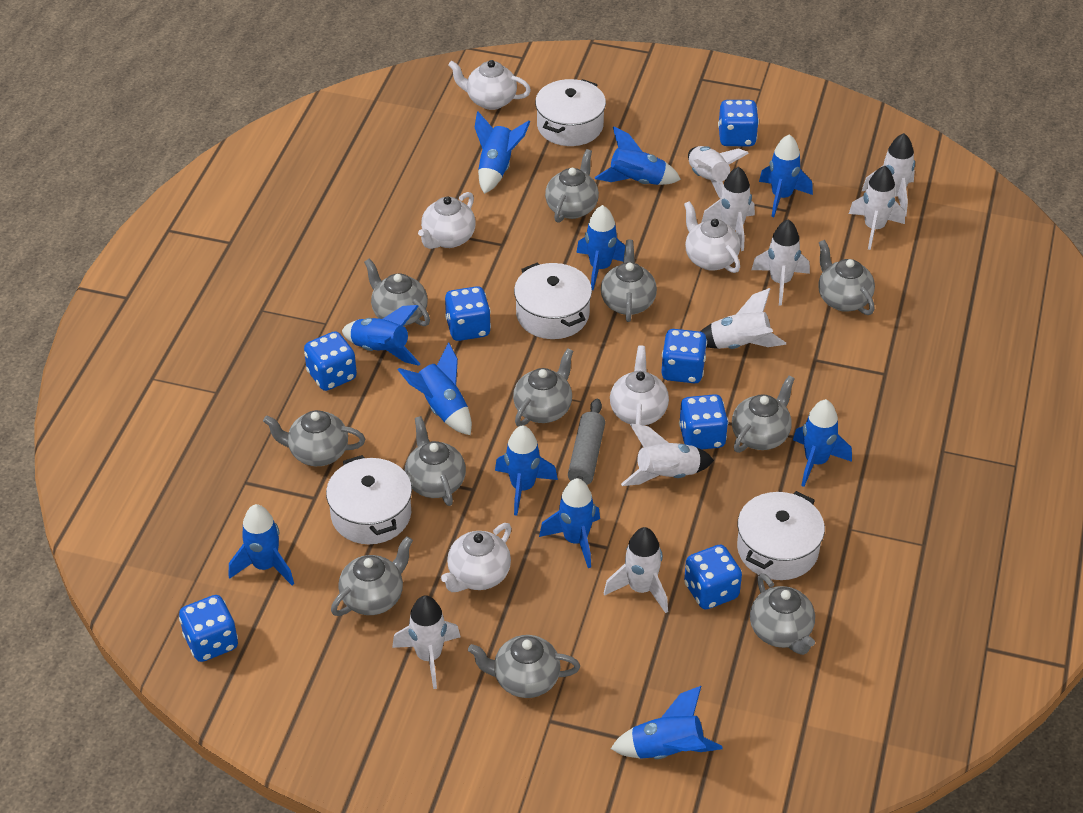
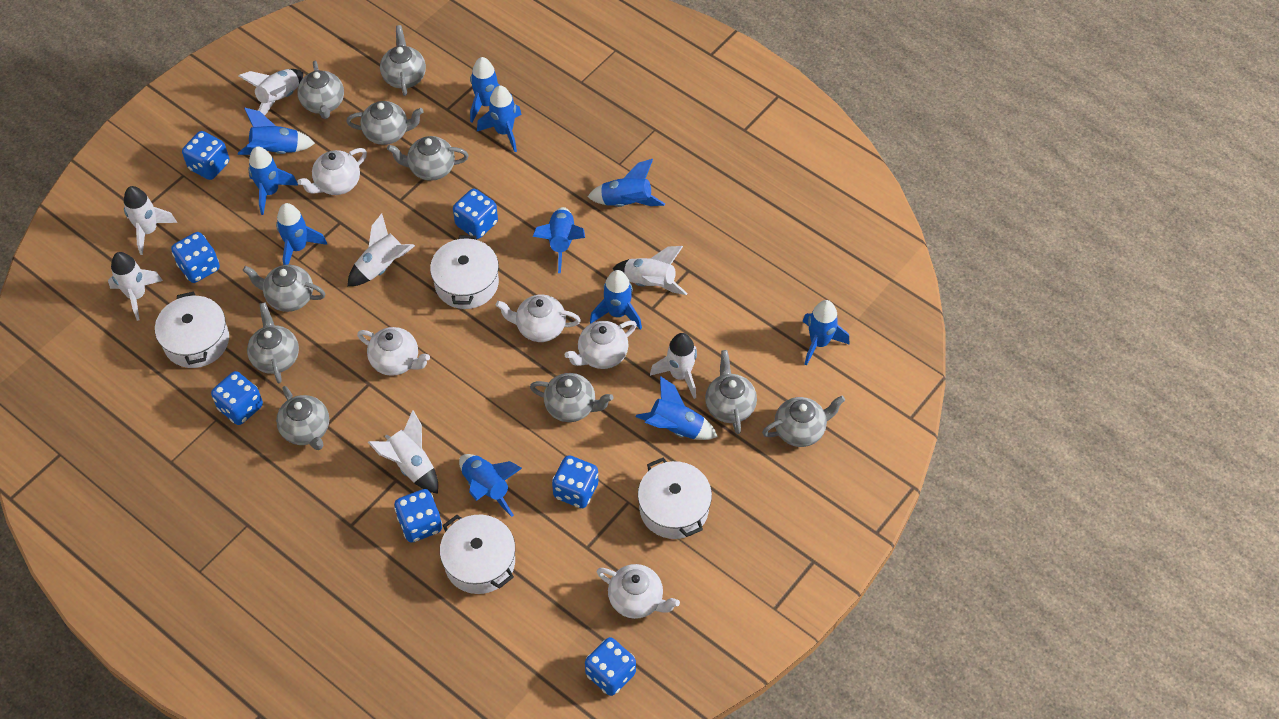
grey rolling pin: [568,399,605,485] = 1 -> none = 0
grey teapot: [263,410,365,466] [331,536,413,616] [364,258,430,326] [405,416,466,506] [468,635,580,698] [513,348,573,427] [545,149,599,223] [601,240,657,322] [732,376,795,453] [750,573,815,655] [818,240,875,315] = 11 -> [243,265,325,312] [247,302,299,383] [276,386,329,450] [297,61,344,119] [346,101,424,145] [380,25,426,96] [387,136,469,181] [530,373,613,422] [705,350,757,434] [762,396,845,447] = 10
white rocket: [392,595,460,689] [604,527,668,613] [621,423,714,486] [688,146,749,198] [700,288,786,349] [701,167,755,251] [751,219,810,306] [849,166,905,250] [862,133,915,217] = 9 -> [108,252,163,321] [124,186,177,255] [239,69,303,115] [347,213,415,286] [368,410,438,494] [612,246,688,295] [650,333,697,399] = 7

